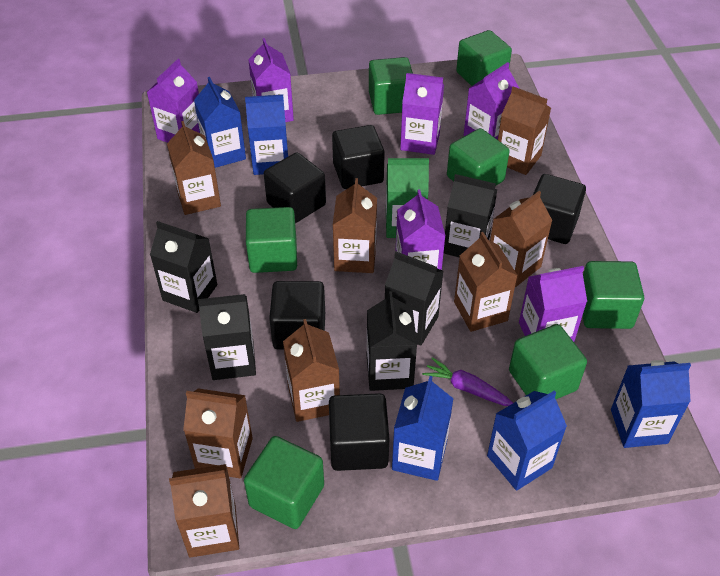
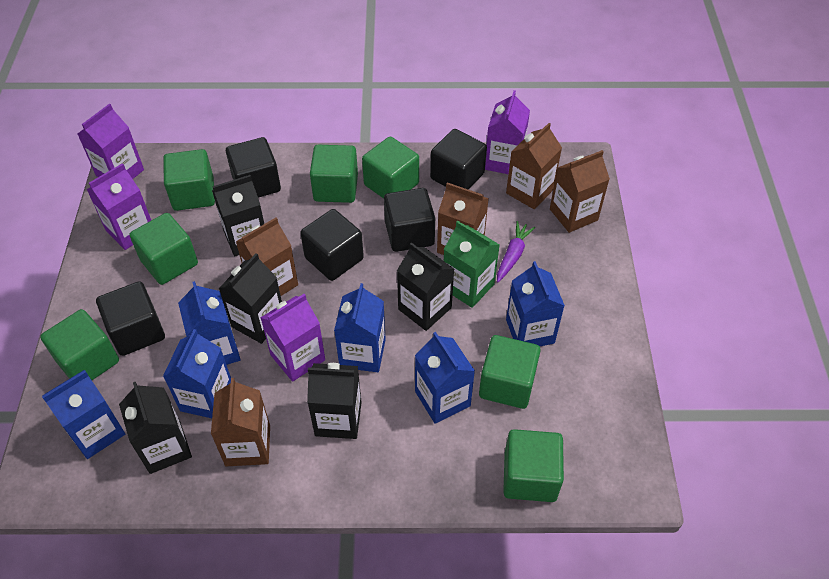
blue carton: [194,77,246,168] [245,94,288,175] [392,376,453,481] [487,390,567,491] [611,360,691,448] = 5 -> [42,370,125,459] [163,329,231,418] [178,281,240,365] [334,283,386,372] [415,332,475,424] [506,261,565,346] = 6
brown carton: [167,121,221,215] [169,464,239,558] [183,388,253,478] [283,319,340,422] [333,178,377,273] [454,232,518,332] [490,191,553,287] [498,86,551,175] = 8 -> [211,378,270,466] [236,217,298,296] [437,182,489,255] [506,123,562,209] [550,150,610,233] = 5
purple carton: [147,59,200,143] [248,38,294,122] [395,189,446,270] [400,73,444,155] [464,62,520,140] [519,266,587,342] = 6 -> [78,103,144,179] [86,163,151,250] [261,294,325,382] [485,90,530,174] = 4

